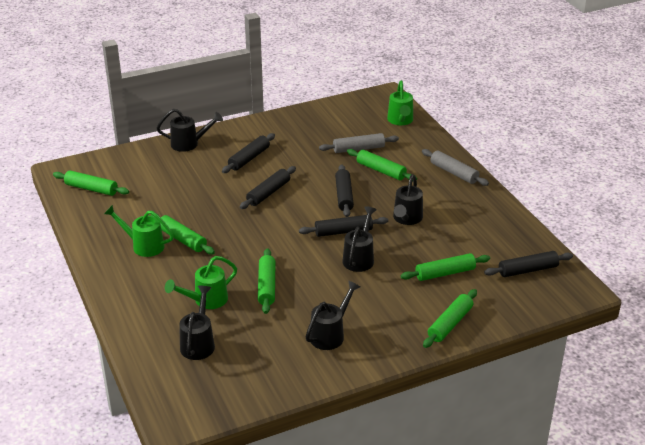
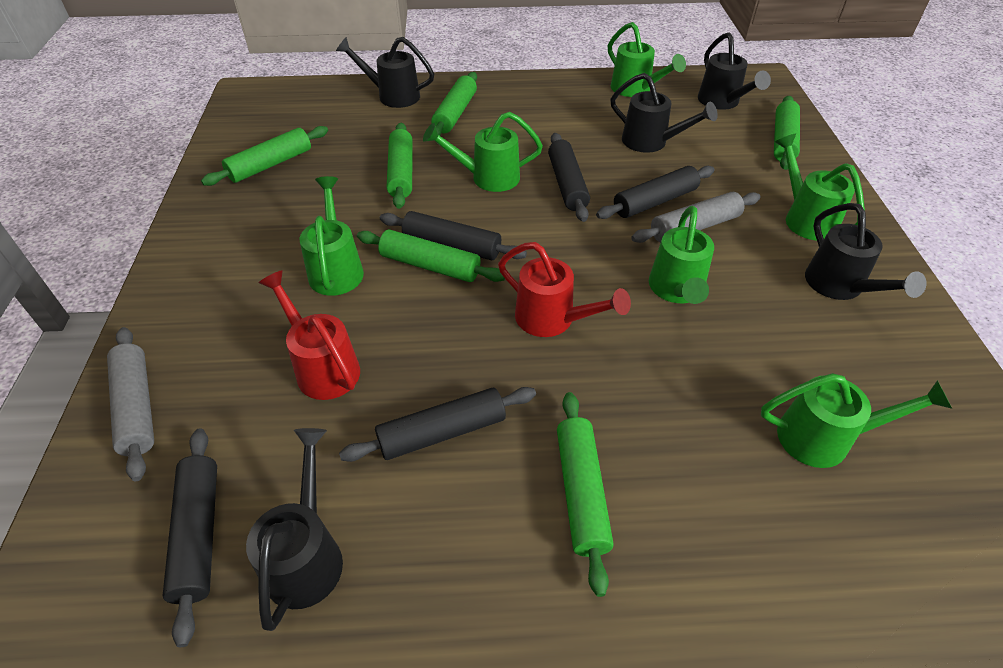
green watering can: [104,205,174,257] [165,256,237,309] [387,80,413,125] = 3 -> [300,176,364,296] [423,112,543,192] [608,22,686,97] [649,206,714,304] [761,373,952,468] [775,133,865,241] = 6
red watering can: none = 0 -> [259,270,360,400] [498,242,631,337] = 2

